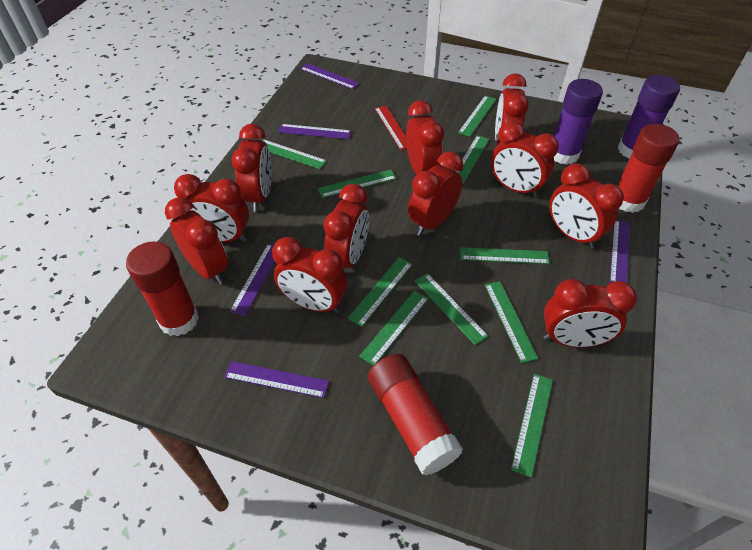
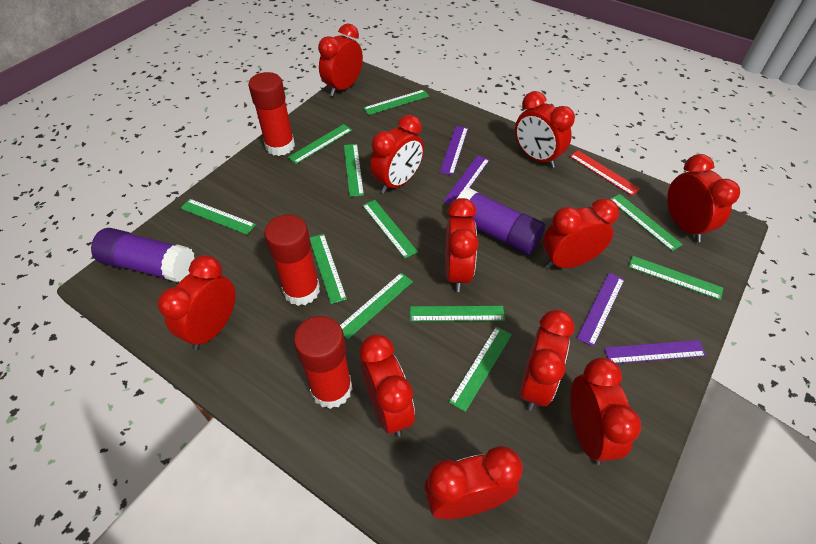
green ruler: [262,139,327,169] [318,170,397,198] [348,257,413,327] [359,291,429,366] [415,273,488,345] [456,135,489,184] [458,96,496,137] [460,247,550,264] [485,281,539,363] [511,374,553,477] = 10 -> [180,199,256,235] [288,124,352,164] [310,234,347,304] [340,273,413,339] [344,144,364,197] [362,200,418,259] [363,90,429,115] [410,306,505,321] [449,326,512,412] [611,194,683,251] [629,256,723,300] = 11
purple ruler: [224,361,329,398] [230,243,275,316] [278,124,351,139] [300,63,360,89] [610,220,630,283] = 5 -> [440,126,468,175] [443,155,490,205] [577,273,625,347] [604,340,707,363] = 4

